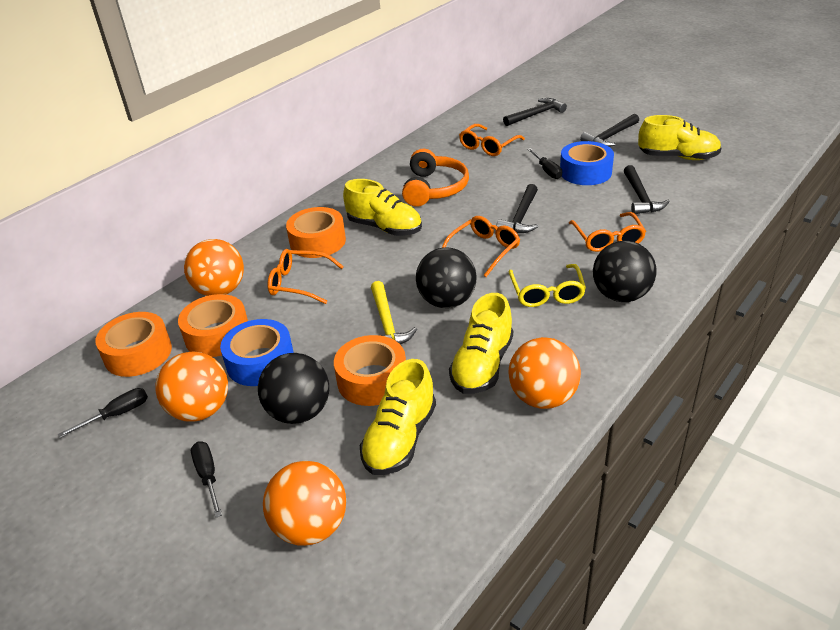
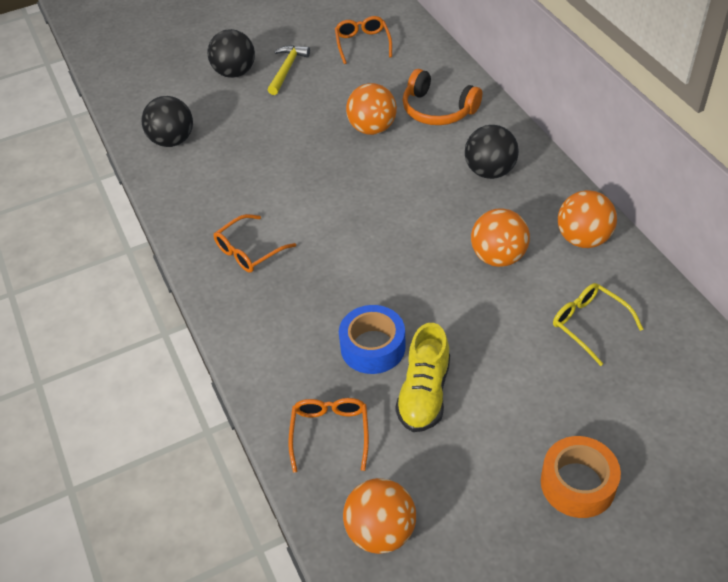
black hammer: [496,184,539,233] [503,98,567,126] [580,114,639,147] [624,165,670,214] = 4 -> none = 0
black screwdriver: [58,388,148,438] [191,441,222,517] [527,148,562,179] = 3 -> none = 0
blue tape: [220,319,294,386] [560,141,614,185] = 2 -> [339,305,406,374] = 1
orange glasses: [268,249,344,304] [442,216,520,277] [459,124,525,156] [569,212,646,252] = 4 -> [214,214,296,273] [288,398,369,473] [335,16,392,64] = 3
orange tape: [95,312,172,377] [178,294,248,357] [286,207,346,258] [334,335,406,406] = 4 -> [541,436,621,518] = 1
yellow shoe: [343,179,422,236] [360,359,436,475] [449,293,513,394] [638,115,721,160] = 4 -> [395,323,450,432] = 1

